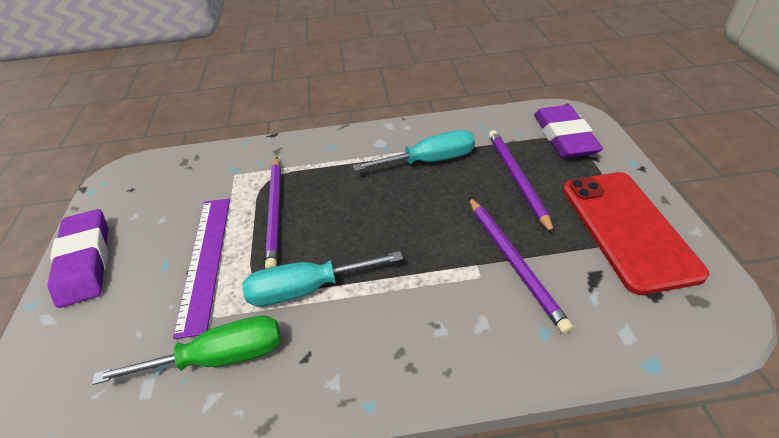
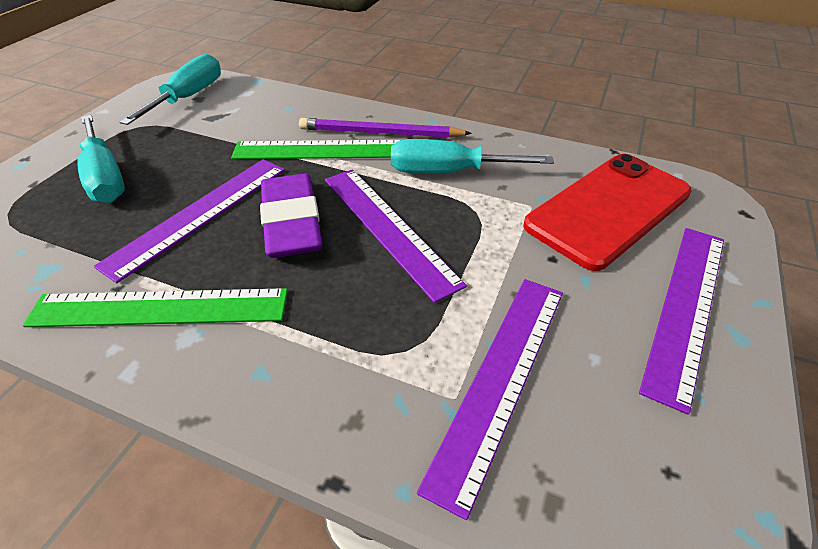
green ruler: none = 0 -> [23,288,288,327] [231,140,400,159] = 2
green screwdriver: [92,316,281,385] = 1 -> none = 0
purple eraser: [48,209,108,308] [534,105,603,158] = 2 -> [260,174,323,258] = 1
purple pencil: [265,157,281,268] [469,197,573,334] [489,130,554,234] = 3 -> [299,118,472,138] = 1
purple ruler: [173,199,230,339] = 1 -> [94,159,285,283] [325,169,467,303] [417,279,563,520] [639,228,724,415] = 4
turquoise screwdriver: [242,251,403,307] [353,130,475,171] = 2 -> [77,115,125,203] [120,54,221,125] [391,139,554,174] = 3

